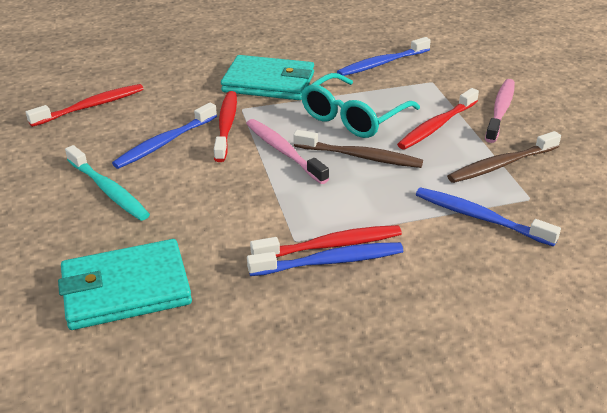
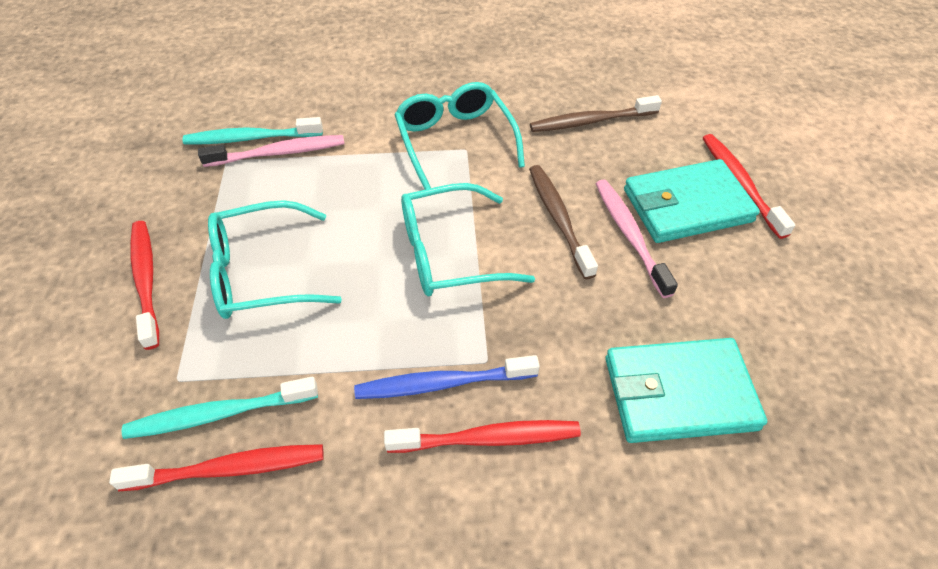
blue toothbrush: [112,102,217,169] [247,242,403,276] [337,37,431,76] [416,187,561,247] = 4 -> [354,355,540,399] = 1
turquoise glasses: [301,73,420,138] = 1 -> [208,200,342,319] [394,82,525,190] [401,183,535,297] = 3
turquoise toothbrush: [65,145,150,221] = 1 -> [122,377,318,439] [183,117,323,144] = 2

